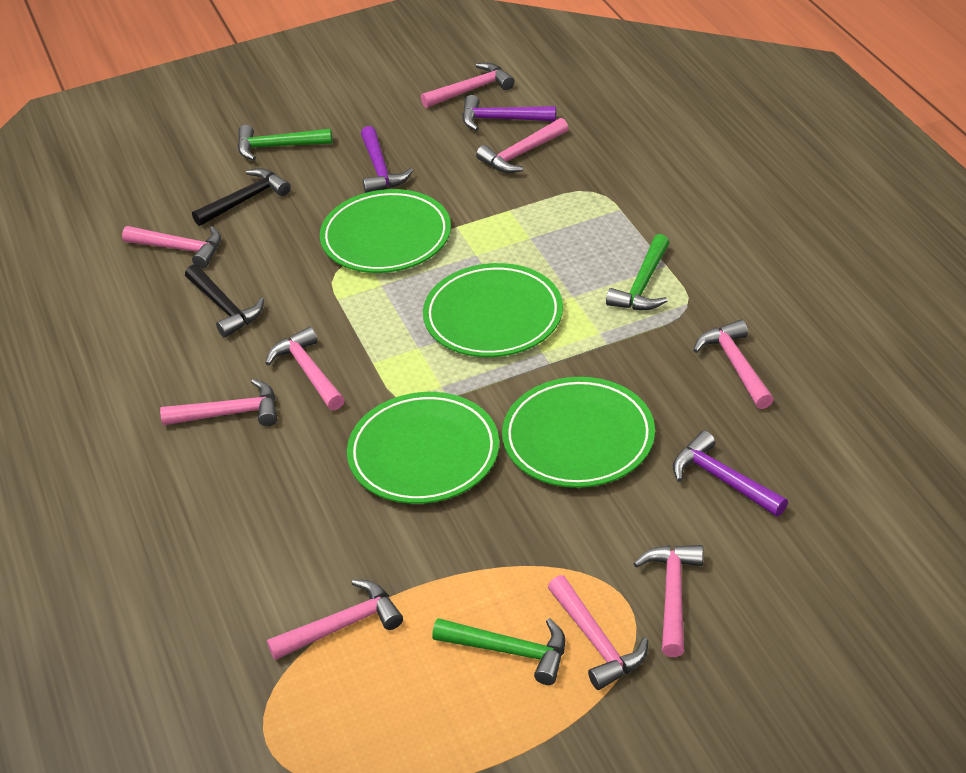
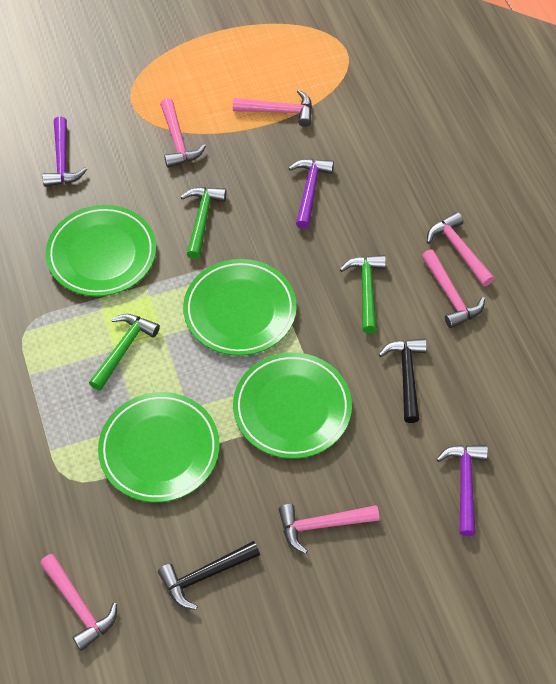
pink hammer: [122,226,221,268] [160,379,277,426] [265,327,345,410] [267,579,403,660] [421,63,515,108] [476,118,568,173] [548,575,648,690] [633,545,703,657] [693,320,774,409] = 9 -> [40,554,117,651] [160,98,206,168] [233,90,312,127] [279,504,379,554] [421,249,485,328] [427,212,494,286] = 6

